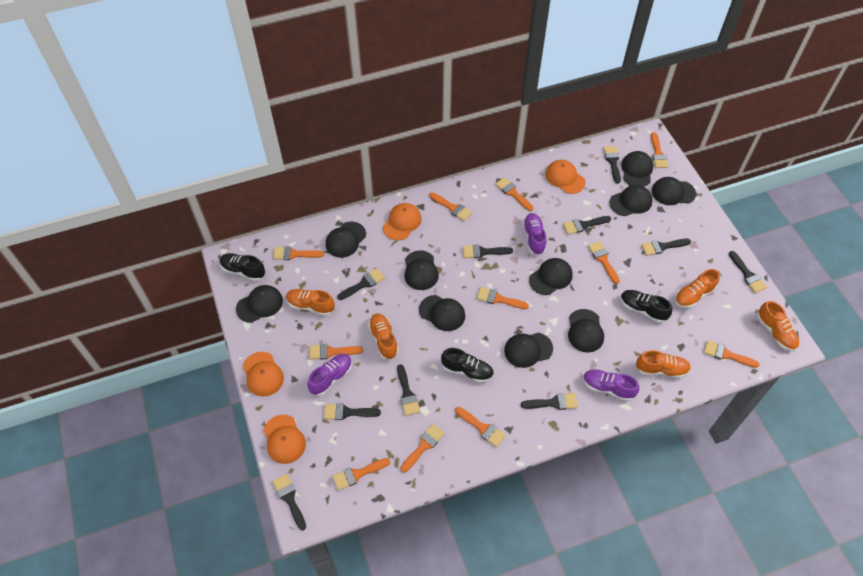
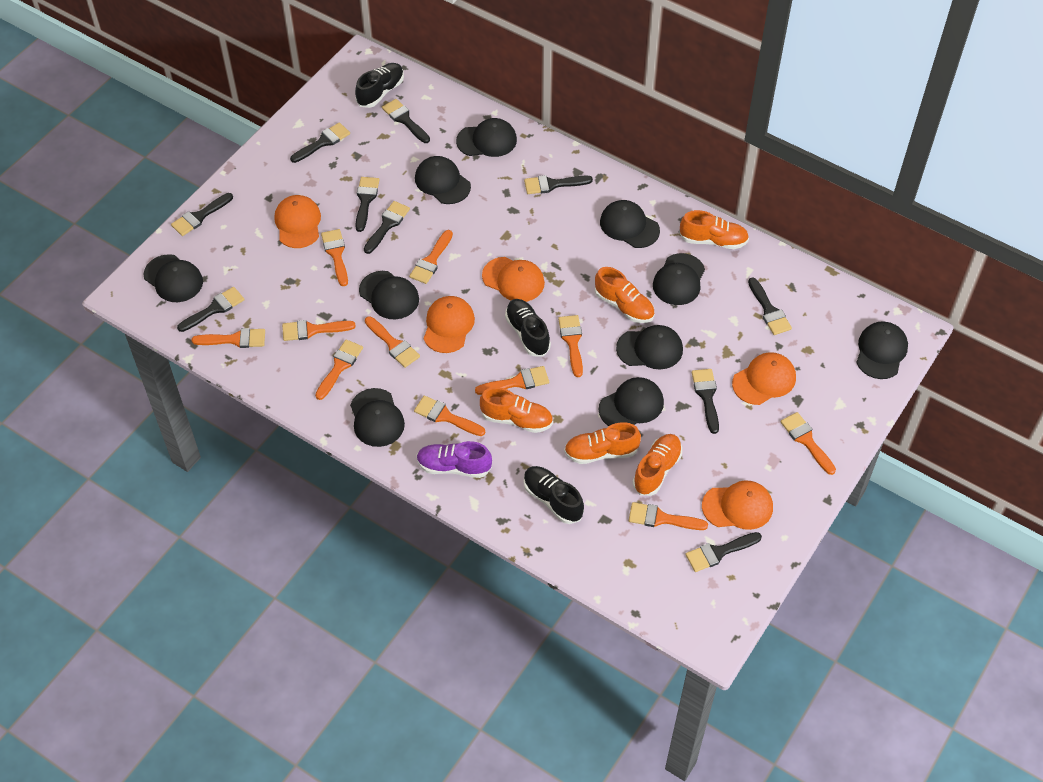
orange cap: [243,352,284,397] [263,415,306,464] [383,203,421,240] [545,160,586,194] = 4 -> [274,195,321,248] [423,296,475,353] [482,257,545,302] [702,480,773,530] [732,352,796,405] = 5
purple shoe: [307,354,352,396] [522,213,547,256] [583,369,639,401] = 3 -> [416,441,492,478] = 1

